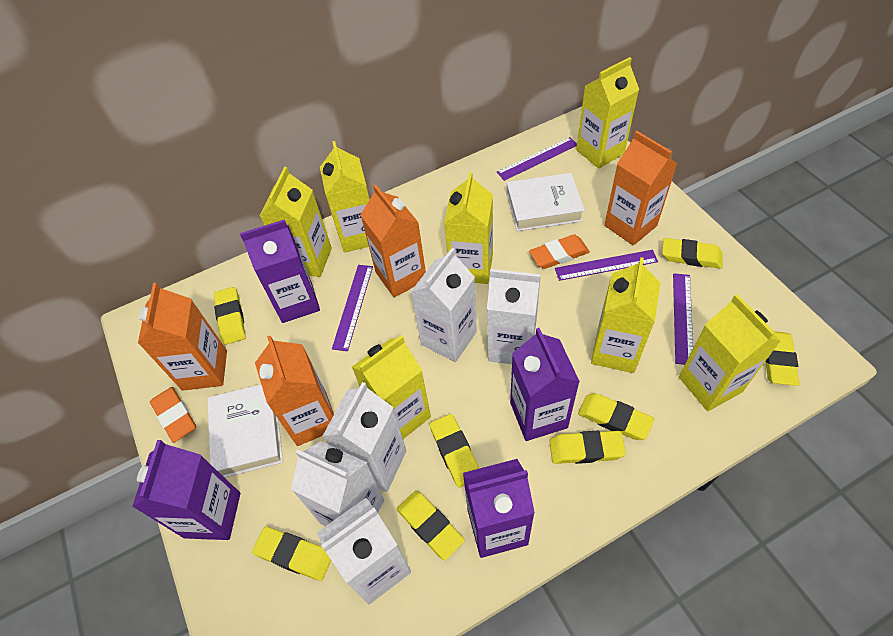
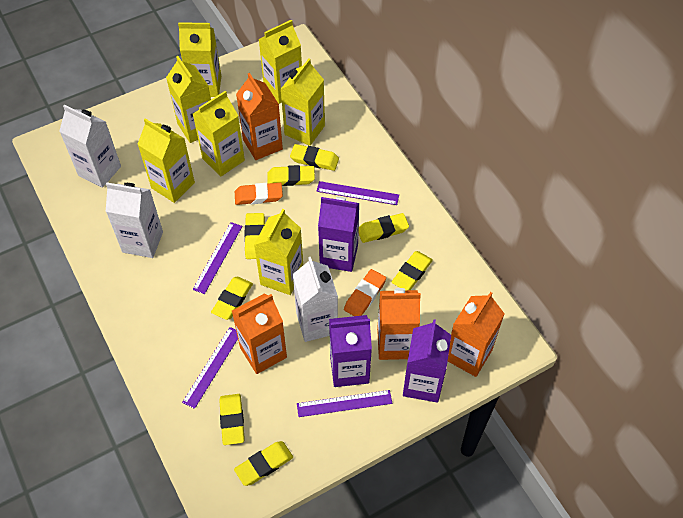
purple carton: [132,440,240,540] [240,219,320,323] [463,459,535,558] [510,328,580,441] = 4 -> [318,197,359,272] [329,315,372,387] [403,319,451,403] = 3
white book: [207,384,283,478] [507,173,585,231] = 2 -> none = 0
white carton: [291,441,384,526] [317,498,411,604] [323,382,406,492] [411,248,477,362] [487,269,541,364] = 5 -> [59,105,121,188] [106,182,163,258] [293,257,338,342] = 3

